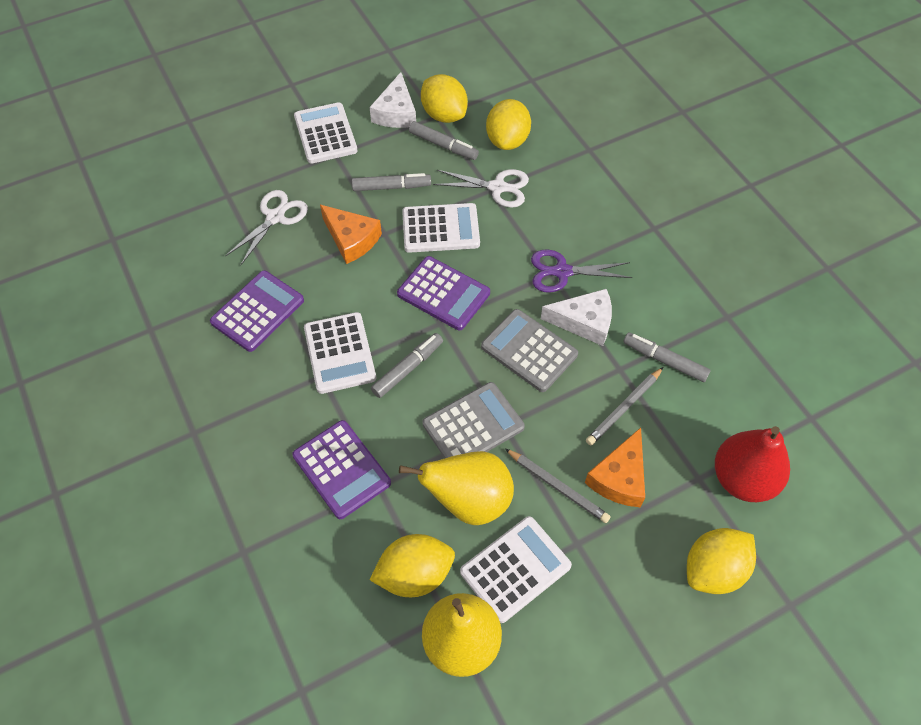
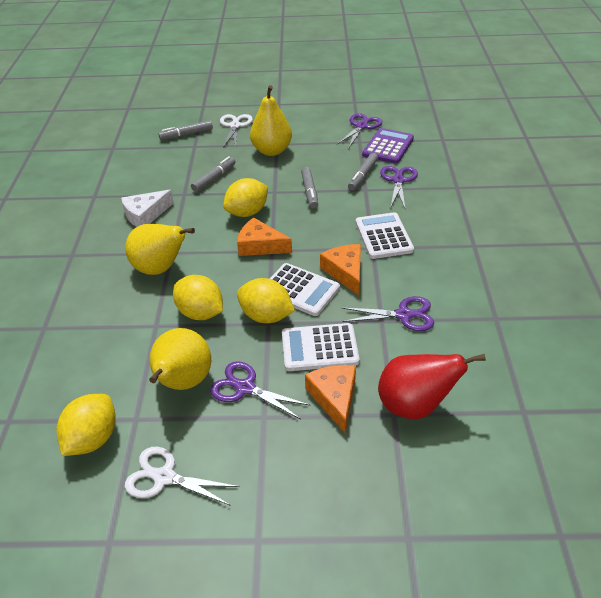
grey calculator: [422,382,525,458] [481,309,578,392] = 2 -> none = 0
grey pencil: [505,449,611,523] [586,367,663,445] = 2 -> none = 0
orange cheese: [320,205,382,264] [585,428,645,507] = 2 -> [237,217,292,256] [305,365,356,433] [320,244,361,295] = 3
purple calculator: [210,270,304,352] [292,420,391,519] [397,256,490,330] = 3 -> [362,128,414,164] = 1
purple scissors: [531,249,632,293] = 1 -> [210,361,310,419] [337,113,382,147] [342,296,434,331] [380,166,418,208] = 4
white calculator: [294,102,358,164] [304,312,376,394] [402,203,480,253] [460,516,572,623] = 4 -> [270,263,340,316] [282,323,360,371] [356,212,414,259] = 3
white cheese: [369,72,416,128] [541,289,612,346] = 2 -> [121,190,174,227] = 1
yellow pear: [399,451,514,525] [422,593,502,677] = 2 -> [125,224,195,275] [149,328,211,390] [250,85,292,156] = 3

